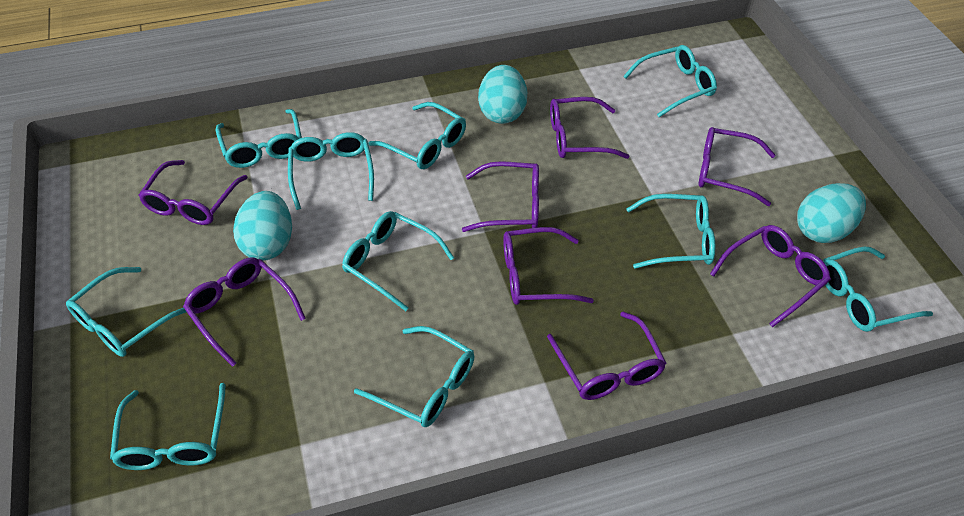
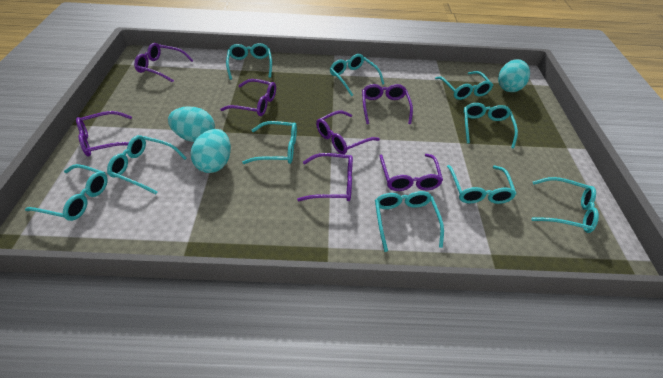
purple glasses: [138,160,248,225] [183,257,306,367] [462,161,539,232] [503,227,594,305] [547,312,666,400] [550,97,629,159] [699,127,775,206] [710,225,831,328] = 8 -> [76,111,132,156] [134,43,194,83] [220,79,276,116] [297,153,353,201] [316,111,380,154] [362,84,413,124] [380,154,443,191] = 7

